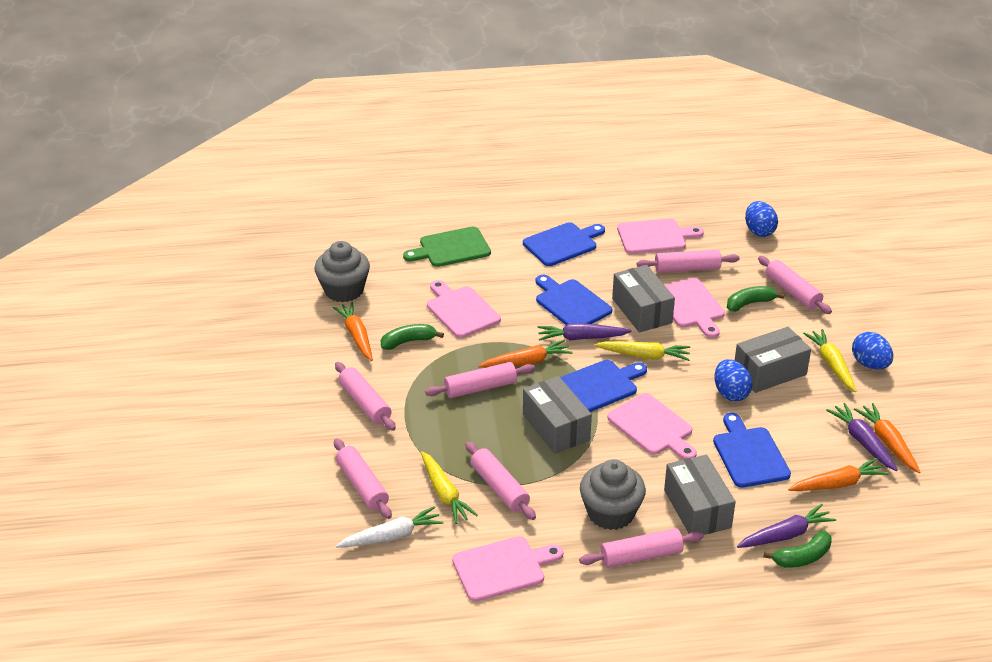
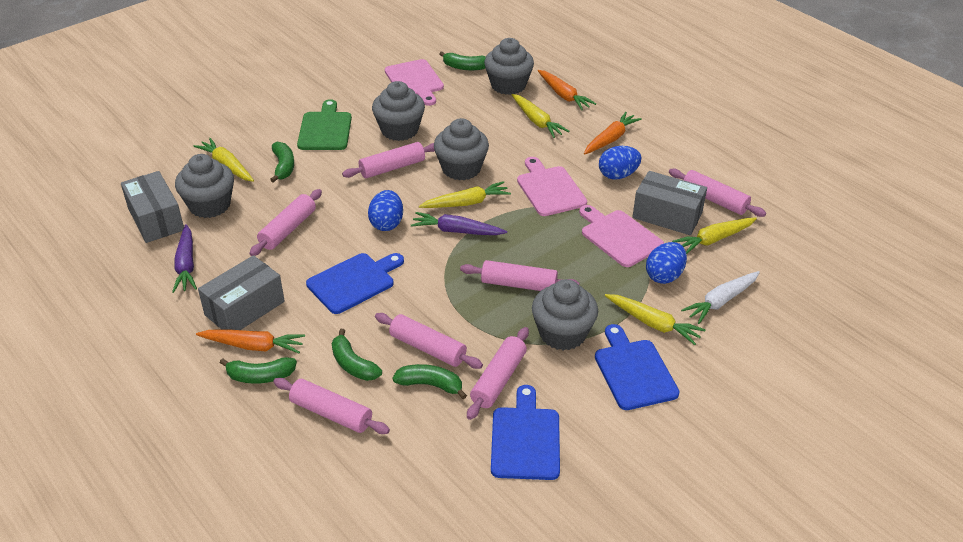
blue cutting board: [523,222,605,266] [536,275,612,325] [560,360,647,412] [713,413,791,488] = 4 -> [306,253,404,314] [491,385,560,480] [595,324,680,410] = 3
green banana: [381,324,444,350] [727,286,785,312] [763,531,832,568] = 3 -> [220,357,297,384] [270,142,294,183] [332,329,382,381] [392,364,467,399] [440,51,486,70] = 5
grey box: [523,376,592,454] [612,265,675,332] [664,455,736,535] [735,327,811,393] = 4 -> [121,171,184,243] [198,255,285,330] [632,171,707,235] = 3
grey cupcake: [314,241,370,302] [580,459,646,530] = 2 -> [175,154,234,218] [372,81,425,141] [434,118,489,180] [484,38,534,95] [532,279,598,350] = 5
orange carrot: [333,302,373,361] [478,339,572,368] [788,458,889,491] [854,403,920,473] = 4 -> [196,329,305,353] [538,70,596,110] [584,112,642,154] = 3
pink cutting board: [427,280,501,338] [452,536,563,602] [607,393,697,460] [617,219,704,254] [665,278,725,338] = 5 -> [385,59,444,106] [517,157,587,216] [579,205,664,267] = 3
purple carrot: [537,323,632,341] [737,504,836,548] [826,403,898,471] = 3 -> [172,224,197,293] [411,212,507,235] = 2
yellow carrot: [421,451,478,524] [595,341,690,361] [803,329,857,392] = 3 -> [193,138,254,182] [419,181,511,208] [512,94,569,138] [605,294,705,345] [672,217,757,254] = 5

